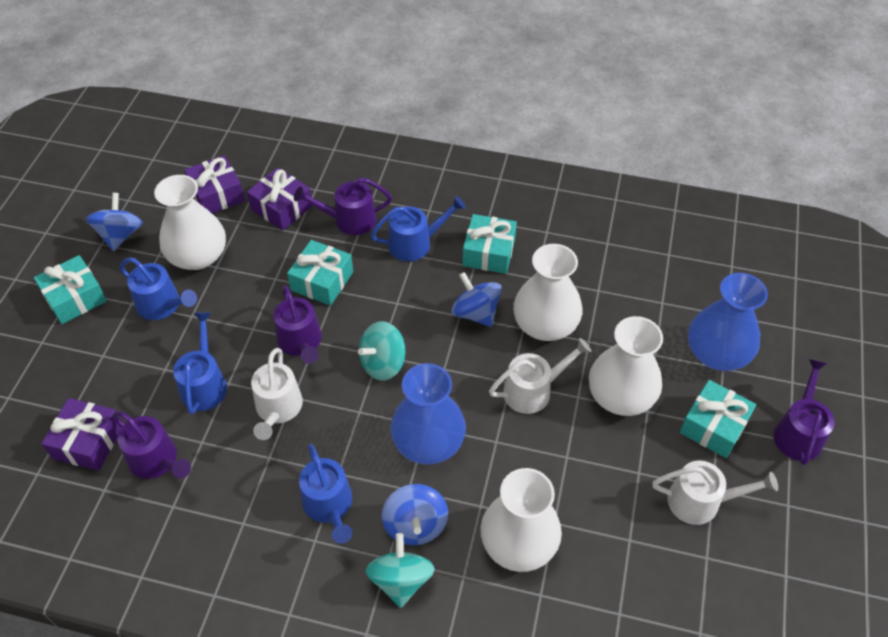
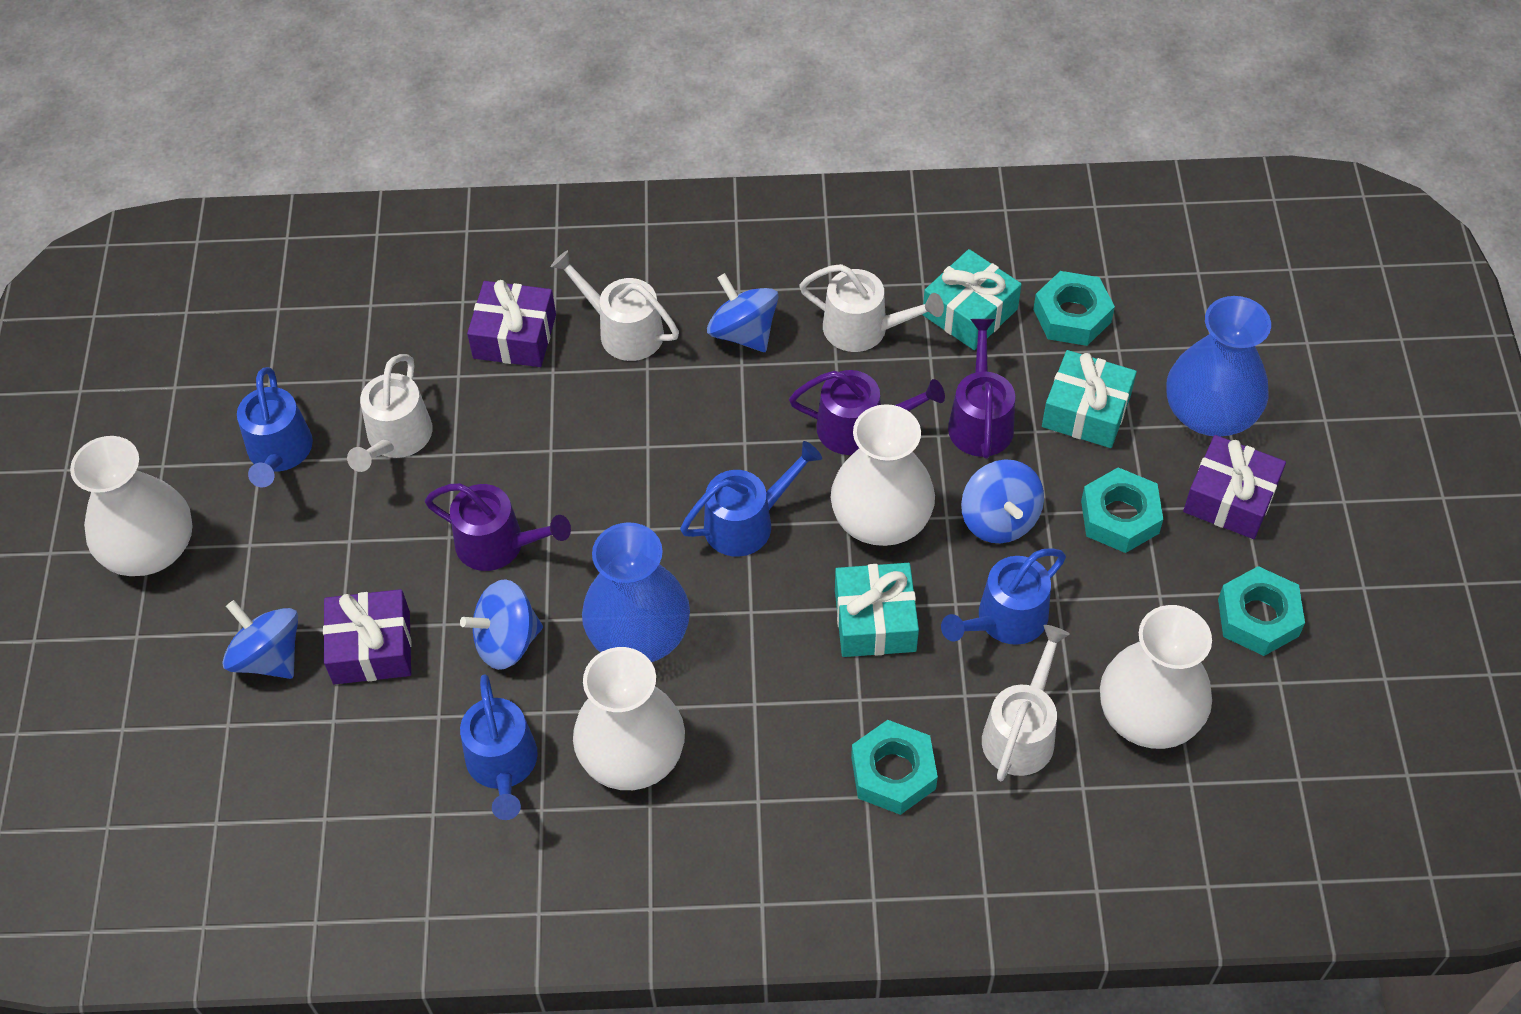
blue spinning top: [86,193,143,251] [382,484,448,545] [451,272,502,327] = 3 -> [222,600,298,679] [460,579,543,670] [707,273,779,352] [961,459,1044,543] = 4
purple watering can: [113,411,191,479] [273,285,322,364] [294,177,392,235] [773,359,835,465] = 4 -> [425,483,571,571] [789,370,945,455] [948,319,1015,459] = 3
turquoise gift: [34,255,107,324] [287,240,353,306] [462,214,517,274] [680,380,756,458] = 4 -> [835,563,919,657] [922,249,1022,350] [1042,350,1137,448] = 3
turquoise nut: none = 0 -> [851,720,938,815] [1033,271,1115,346] [1081,467,1163,553] [1218,566,1305,656] = 4
turquoise spinning top: [358,321,405,381] [366,533,435,608] = 2 -> none = 0
white watering can: [251,348,303,440] [489,338,591,414] [652,461,778,525] = 3 -> [347,354,433,472] [550,250,679,361] [799,264,944,352] [982,625,1070,781] = 4

